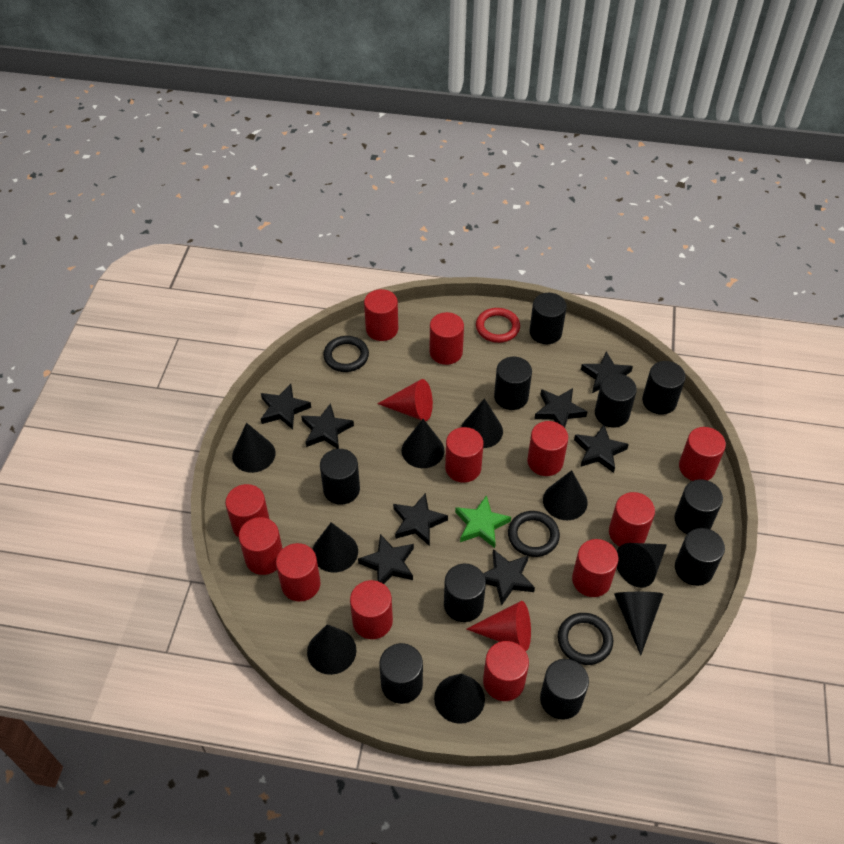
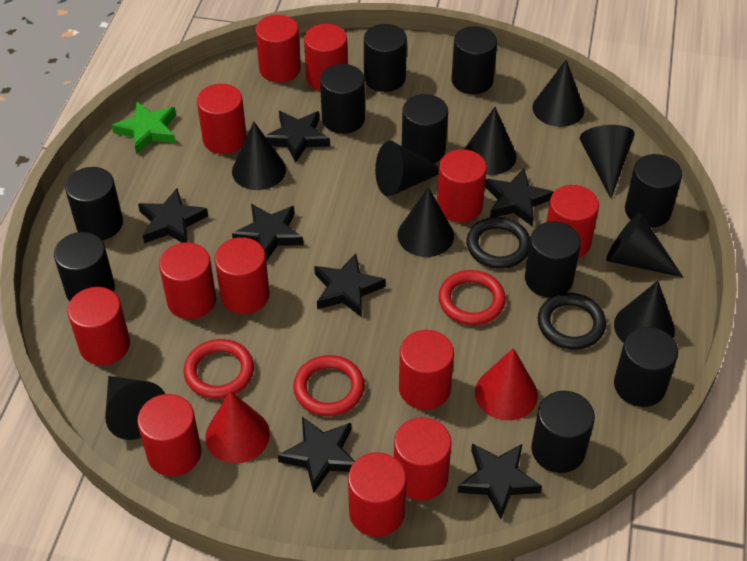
black ring: [323,336,369,372] [508,511,560,557] [558,613,613,665] = 3 -> [466,217,530,269] [538,293,606,350] = 2
black star: [261,384,311,430] [301,403,354,449] [358,534,414,584] [393,493,448,546] [483,549,535,606] [534,388,587,428] [574,425,629,473] [581,351,633,393] = 8 -> [138,188,208,243] [232,204,303,261] [265,111,330,163] [278,417,355,493] [314,253,385,317] [458,443,542,519] [485,168,554,226] = 7
red ring: [476,308,520,343] = 1 -> [184,339,254,399] [293,355,365,416] [438,270,506,325] = 3

